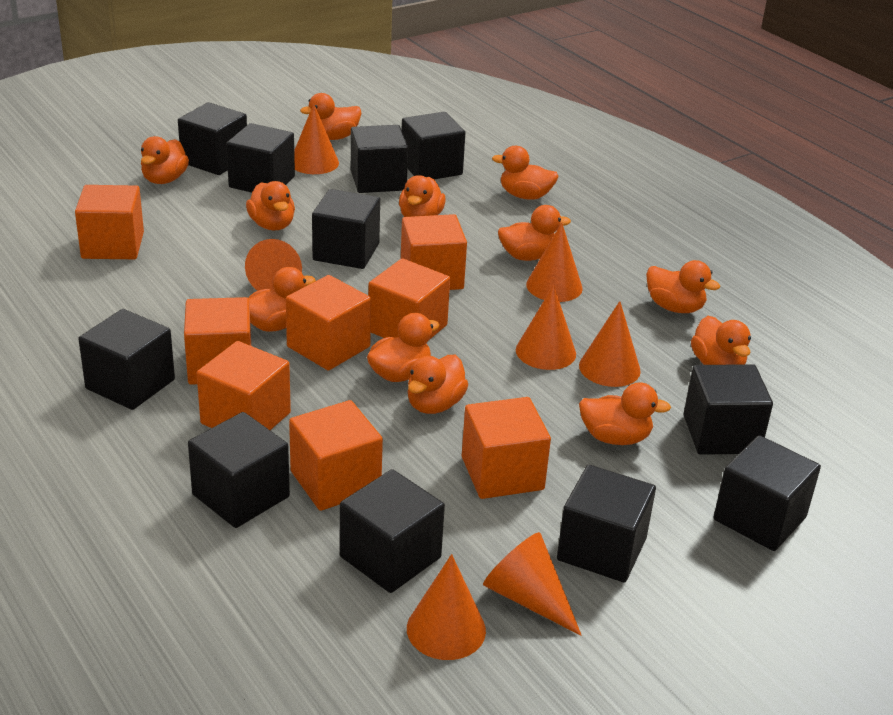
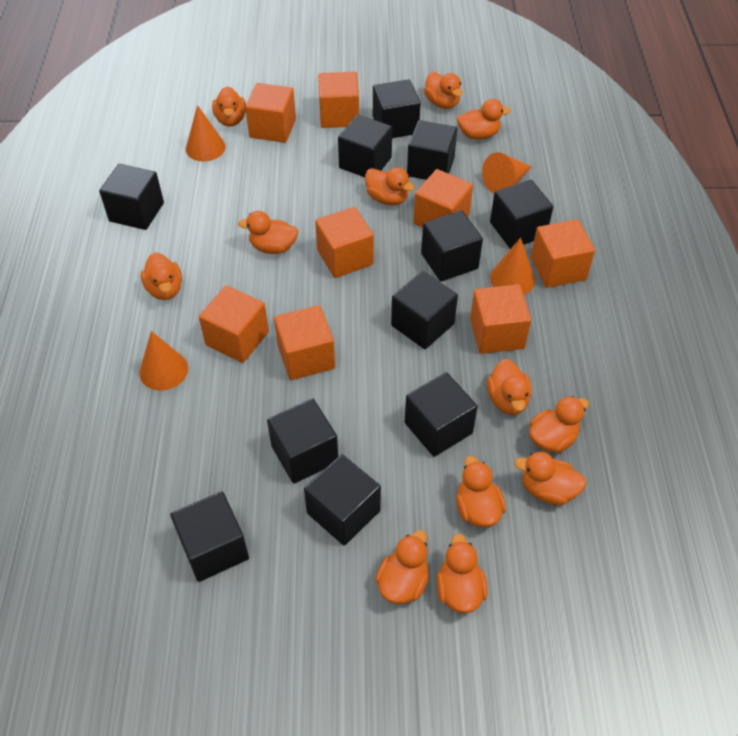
orange cone: [245,239,302,291] [294,104,339,174] [407,554,486,660] [483,532,582,636] [516,285,576,370] [526,223,583,302] [579,301,641,387] = 7 -> [139,331,188,390] [186,105,226,161] [482,152,532,193] [490,238,535,295] = 4

